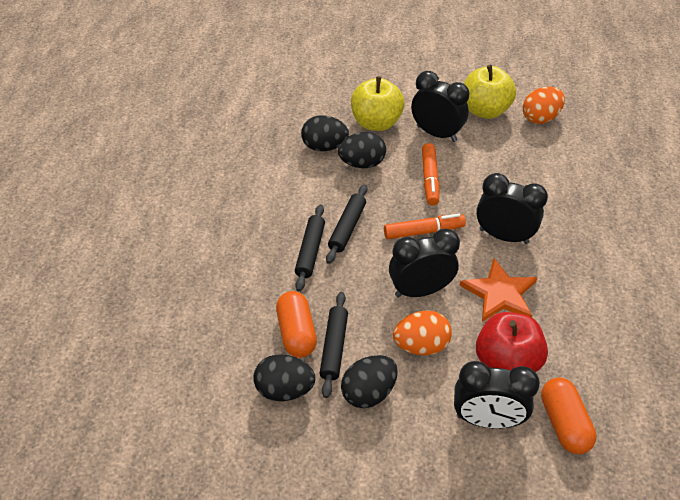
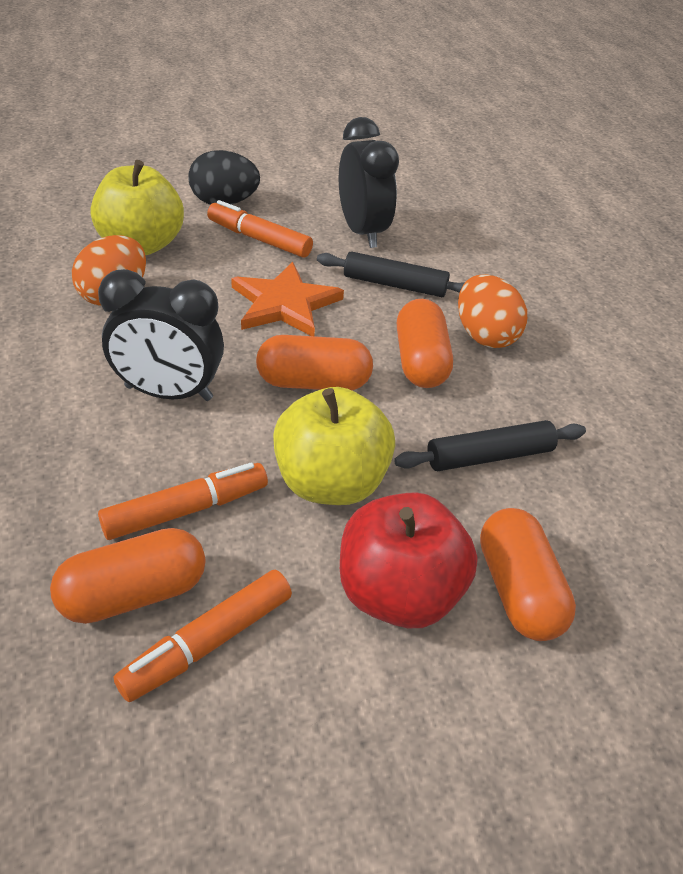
black clock: [389,229,460,298] [411,71,469,142] [454,361,540,429] [476,173,548,244] = 4 -> [98,269,224,401] [339,117,399,248] = 2
black egg: [253,354,315,401] [301,116,349,151] [338,132,386,168] [341,355,398,408] = 4 -> [188,150,260,205] = 1
black rolling pin: [295,204,325,291] [319,292,348,398] [326,184,368,264] = 3 -> [317,251,465,297] [394,420,586,471] = 2
orange capsule: [276,291,317,358] [541,377,597,454] = 2 -> [50,528,206,624] [256,335,373,390] [397,299,453,388] [480,508,576,641] = 4
orange marker: [384,214,466,239] [422,143,440,206] = 2 -> [98,462,268,540] [114,570,292,702] [207,200,313,258] = 3

